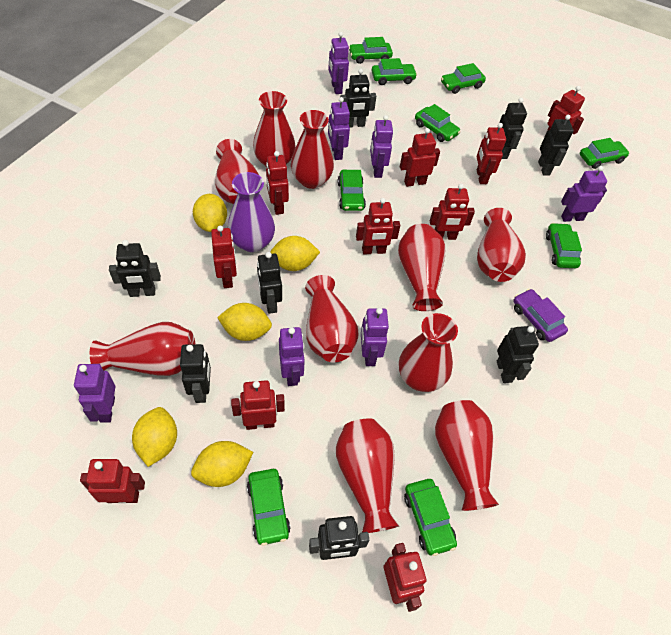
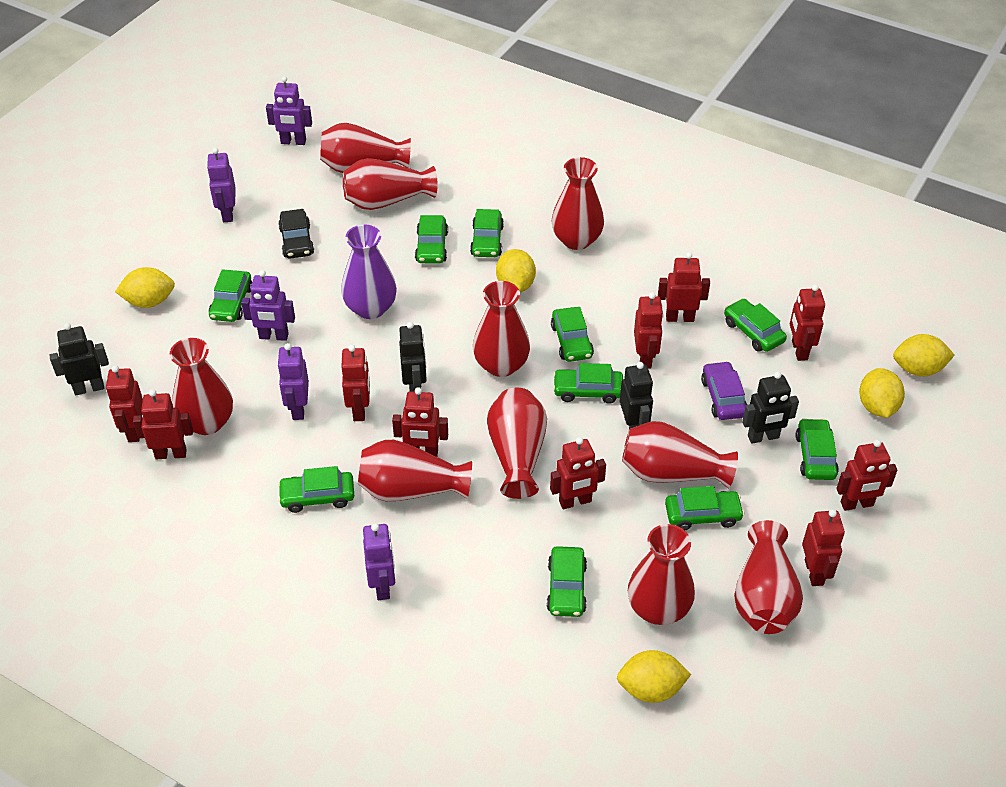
black car: none = 0 -> [278,209,314,259] = 1
black robot: [109,240,161,297] [180,344,211,403] [257,252,282,314] [309,516,369,560] [340,69,376,127] [497,326,539,383] [499,98,527,159] [538,115,573,175] = 8 -> [49,323,109,395] [399,322,427,392] [620,362,653,429] [742,372,799,444] = 4
green car: [247,469,291,546] [338,170,366,211] [349,37,393,64] [371,58,417,85] [404,479,457,556] [415,104,461,142] [441,63,486,94] [546,223,582,268] [580,138,630,169] = 9 -> [209,269,252,322] [278,466,354,513] [415,215,448,263] [470,209,504,257] [547,546,587,617] [551,307,594,362] [553,363,623,404] [665,486,745,530] [724,299,787,352] [796,418,839,480] = 10
purple robot: [74,364,116,423] [279,327,305,386] [328,32,349,94] [328,97,350,160] [361,308,389,366] [370,115,393,178] [561,166,607,222] = 7 -> [207,148,236,222] [241,270,295,341] [266,76,312,145] [277,343,309,420] [363,523,395,600] = 5

